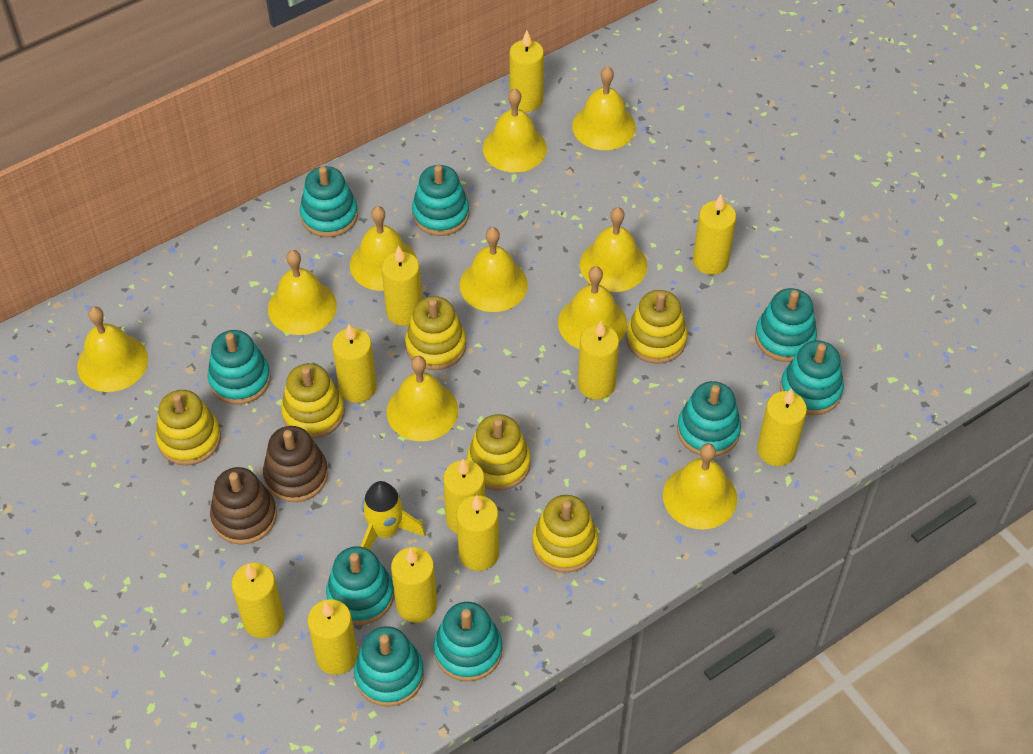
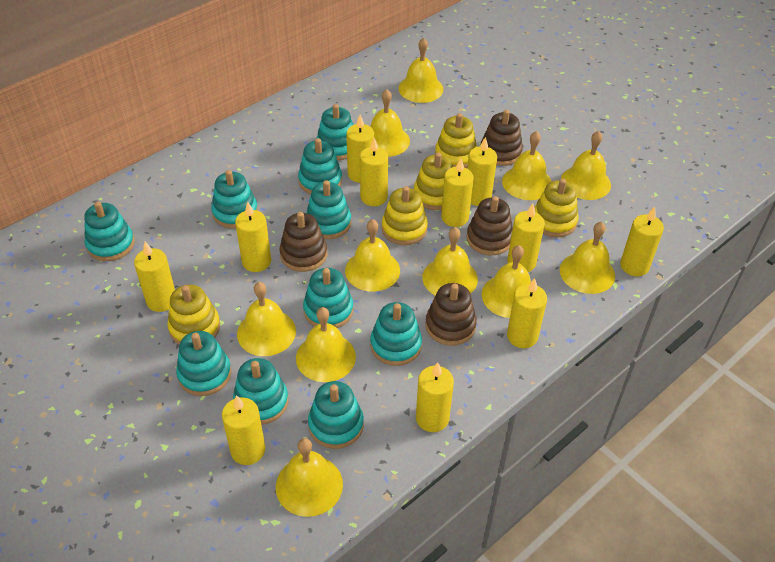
brown stacking toy: [210,467,277,545] [263,426,328,502] = 2 -> [280,212,327,272] [426,283,477,346] [467,196,513,255] [481,110,523,166] = 4
turquoise stacking toy: [207,330,271,405] [300,166,358,237] [326,546,394,625] [354,626,424,707] [412,165,470,236] [434,602,502,682] [677,381,741,457] [755,288,817,362] [780,340,844,415] = 9 -> [84,202,135,261] [176,331,231,396] [211,170,258,229] [233,358,288,425] [298,138,342,194] [303,268,353,328] [306,180,351,239] [308,381,364,449] [317,104,353,160] [370,302,422,366] = 10
yellow bell: [77,307,148,392] [268,250,337,335] [350,206,417,291] [387,356,458,441] [460,227,528,312] [483,88,547,172] [558,266,627,349] [572,66,636,150] [580,207,647,292] [663,443,737,529] = 10 -> [237,282,296,356] [276,438,343,517] [296,307,356,382] [345,219,400,292] [370,89,410,157] [398,37,444,103] [422,227,478,296] [482,245,531,318] [502,131,552,200] [560,222,615,294] [561,131,611,200] = 11
yellow rocket: [360,481,425,549] = 1 -> none = 0
yellow stacking toy: [156,390,221,466] [281,363,345,439] [405,296,466,370] [467,414,531,491] [532,495,598,573] [626,290,688,364] = 6 -> [167,285,220,344] [382,186,428,245] [414,152,453,210] [435,113,477,168] [534,179,579,237] = 5

